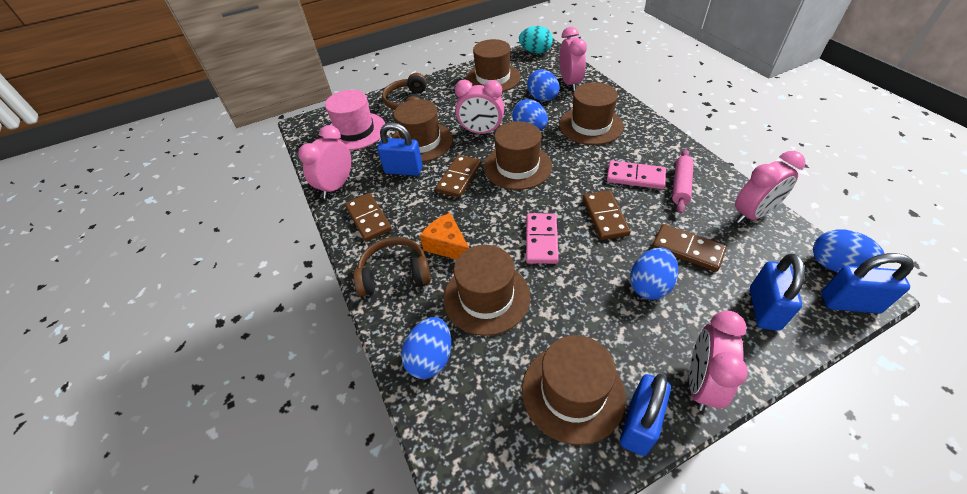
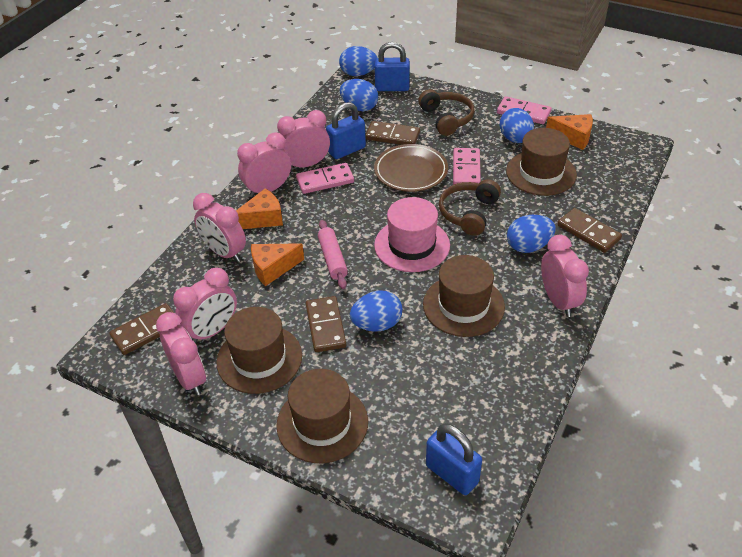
blue padlock: [377,122,423,176] [620,374,671,456] [750,253,805,331] [822,253,914,313] = 4 -> [326,102,366,159] [374,42,410,91] [426,424,482,495] = 3
brown hat: [392,99,453,162] [443,245,530,336] [466,39,521,92] [484,121,552,190] [522,335,626,445] [559,82,624,145] = 6 -> [216,307,302,394] [276,369,368,463] [423,255,505,337] [506,128,577,196] = 4
brown plate: none = 0 -> [374,144,448,192] = 1
orange cheese: [420,213,469,260] = 1 -> [236,188,283,229] [251,243,304,286] [546,114,593,150] = 3
pink clock: [298,125,351,198] [455,80,504,134] [559,27,587,91] [689,311,748,411] [735,151,805,223] = 5 -> [156,312,206,396] [173,268,237,343] [193,193,246,262] [237,132,291,197] [277,110,330,167] [541,235,589,317] = 6
pink domino: [526,213,559,264] [607,160,666,189] = 2 -> [296,163,354,194] [453,148,481,185] [497,96,551,124] = 3
turquoise egg: [519,26,553,54] = 1 -> none = 0

